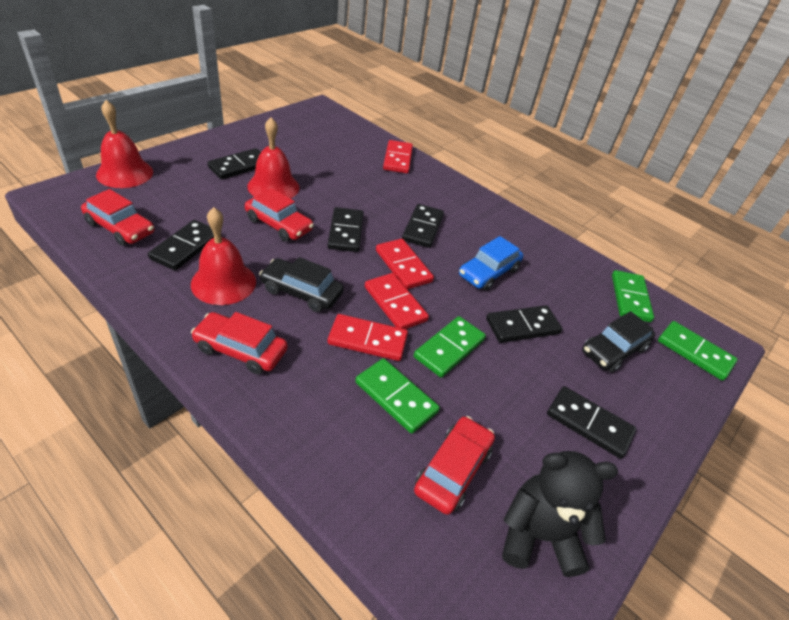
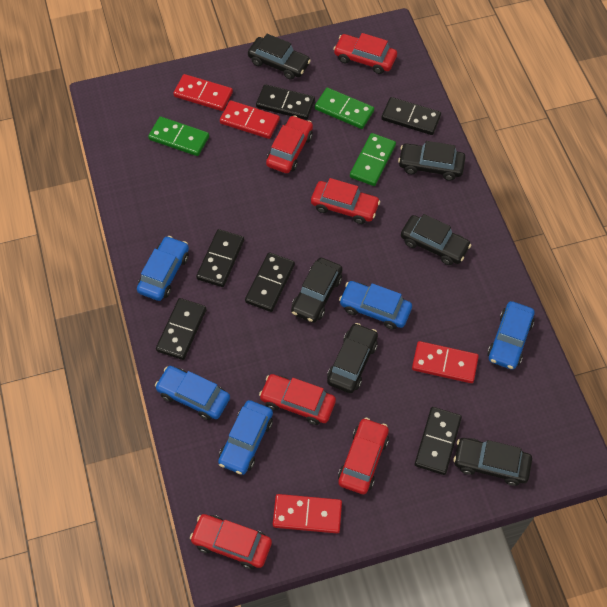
black car: [259,257,344,312] [582,311,655,373] = 2 -> [248,34,311,80] [291,258,343,323] [327,323,378,393] [398,141,465,181] [401,214,471,265] [453,438,532,486] = 6
black teddy bear: [502,451,618,577] = 1 -> none = 0
blue car: [459,236,523,291] = 1 -> [137,236,189,301] [155,366,230,420] [218,400,273,475] [339,281,412,330] [488,301,535,370] = 5
green domino: [356,358,440,434] [414,316,486,378] [612,270,654,322] [658,321,737,381] = 4 -> [148,117,209,156] [315,88,374,129] [350,133,396,186] = 3
red bell: [96,100,153,188] [191,207,256,305] [247,117,300,199] = 3 -> none = 0
red car: [81,189,155,246] [191,312,288,374] [245,188,314,242] [414,416,495,515] = 4 -> [190,514,272,569] [259,374,336,425] [266,115,313,173] [311,178,380,224] [333,33,397,74] [338,418,389,494] = 6

